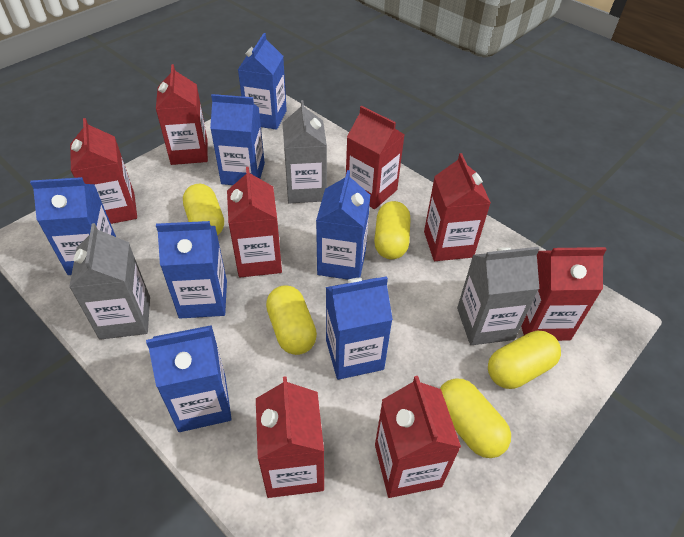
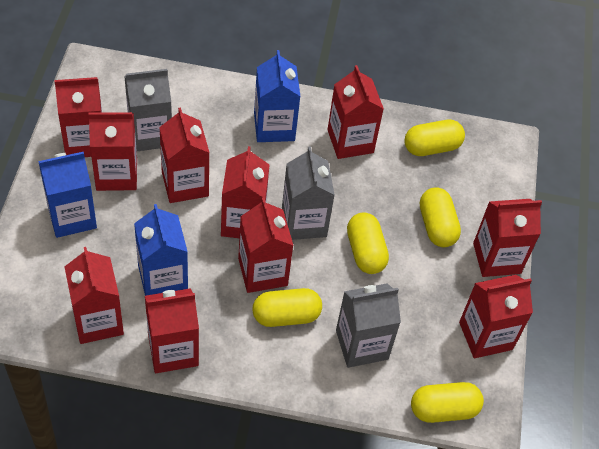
blue carton: [30,177,116,275] [146,325,232,432] [156,221,227,319] [210,94,265,185] [238,33,287,130] [316,170,370,280] [326,276,393,380] = 7 -> [38,152,97,238] [134,204,188,296] [254,50,301,142] = 3
red carton: [70,118,137,224] [156,64,208,165] [227,167,282,278] [256,376,324,498] [346,106,405,209] [375,376,461,498] [424,153,491,261] [521,247,607,341] = 8 -> [54,77,102,157] [64,247,124,344] [88,112,137,191] [145,288,199,373] [159,107,210,203] [221,146,269,238] [238,198,294,293] [327,65,384,159] [459,275,533,358] [473,199,542,277] = 10

